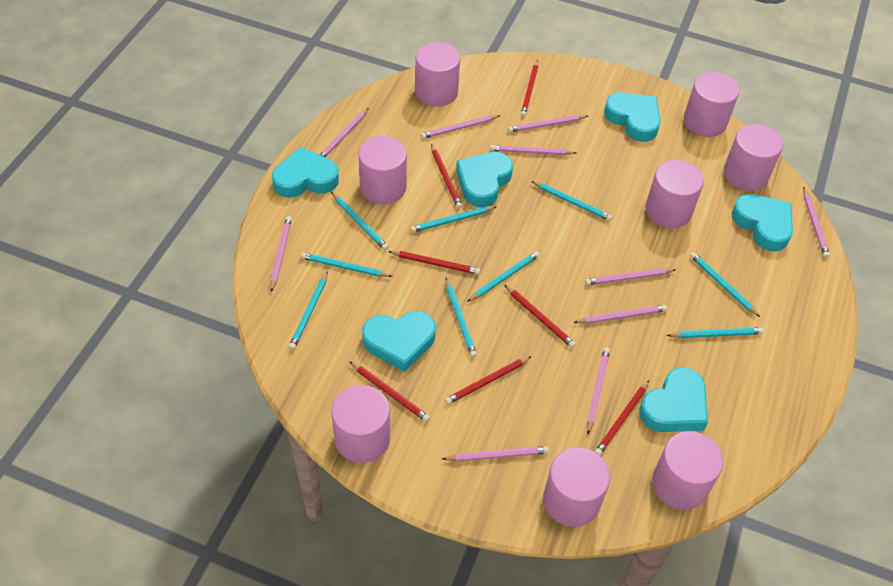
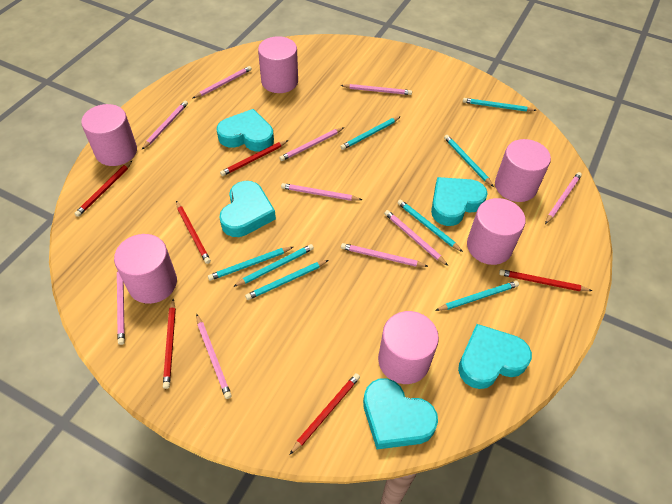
pink cylinder: [331,385,390,463] [358,136,407,204] [415,42,460,107] [543,447,610,527] [646,160,704,228] [652,431,723,510] [684,72,739,137] [724,124,783,191] = 8 -> [81,104,137,166] [114,234,177,304] [258,36,298,93] [378,311,439,384] [467,198,526,265] [495,139,551,202] = 6
red pencil: [350,362,430,422] [388,251,480,275] [431,144,462,209] [445,356,532,405] [504,285,576,348] [520,60,538,117] [595,380,649,456] = 7 -> [74,161,132,217] [163,299,176,389] [176,201,211,264] [220,140,288,176] [289,373,360,455] [499,269,592,291] = 6
turquoise heart: [272,147,339,198] [362,311,436,372] [456,152,513,207] [604,92,661,142] [639,367,708,432] [732,194,793,251] = 6 -> [216,109,274,152] [219,181,276,237] [363,378,438,449] [431,177,488,226] [458,324,532,389] = 5
turquoise pencil: [289,271,328,350] [301,253,393,277] [331,192,388,250] [410,206,496,233] [446,278,477,358] [467,251,539,302] [531,181,612,221] [666,327,764,338] [690,252,760,317] = 9 -> [208,247,293,281] [233,244,314,287] [245,260,328,300] [340,116,401,150] [397,200,463,252] [435,281,519,311] [444,135,494,187] [463,98,537,112] = 8

